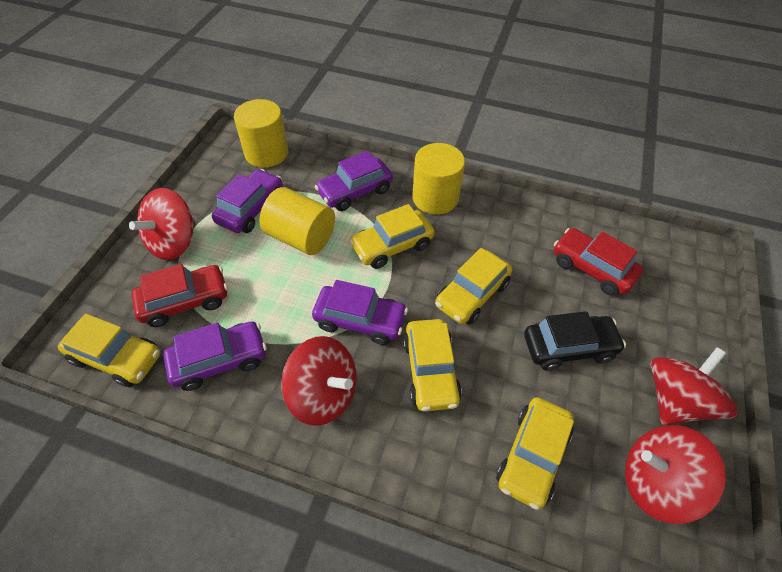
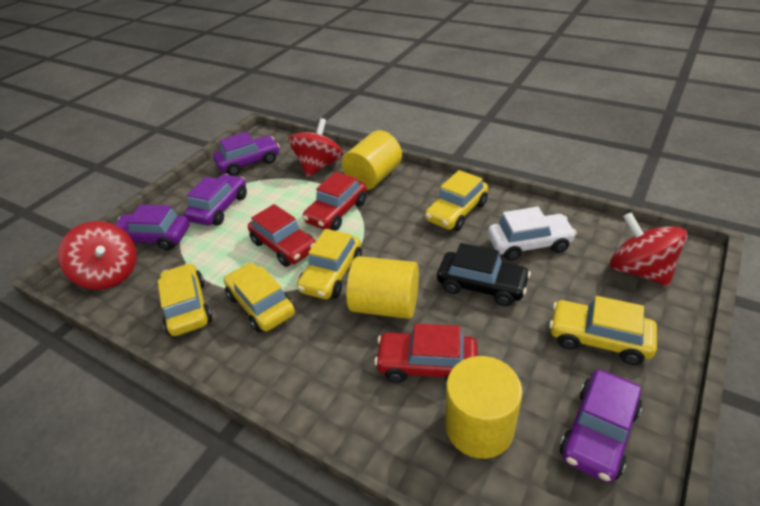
red car: [131,264,228,327] [554,228,643,296] = 2 -> [248,204,316,267] [302,172,366,231] [374,324,478,383] = 3
red spinning top: [129,188,196,260] [281,336,357,426] [625,425,726,524] [650,347,738,425] = 4 -> [58,221,136,290] [288,118,343,177] [610,212,687,286] = 3
white car: none = 0 -> [488,207,577,261] = 1

